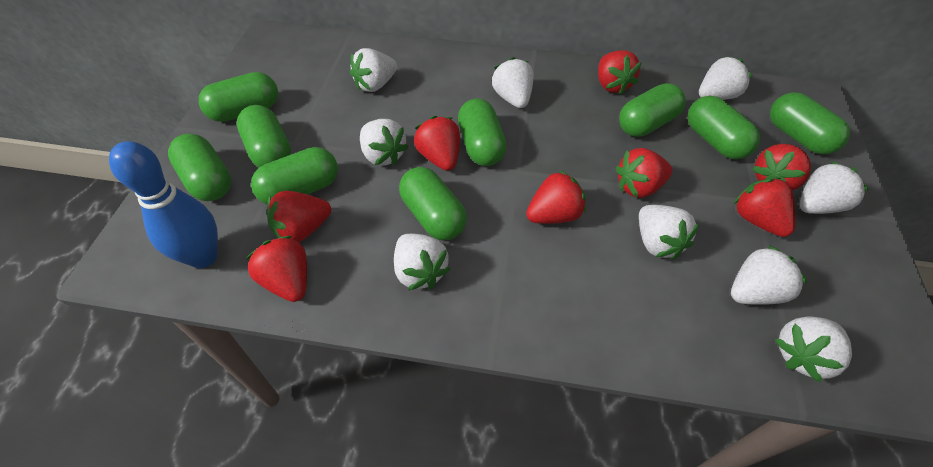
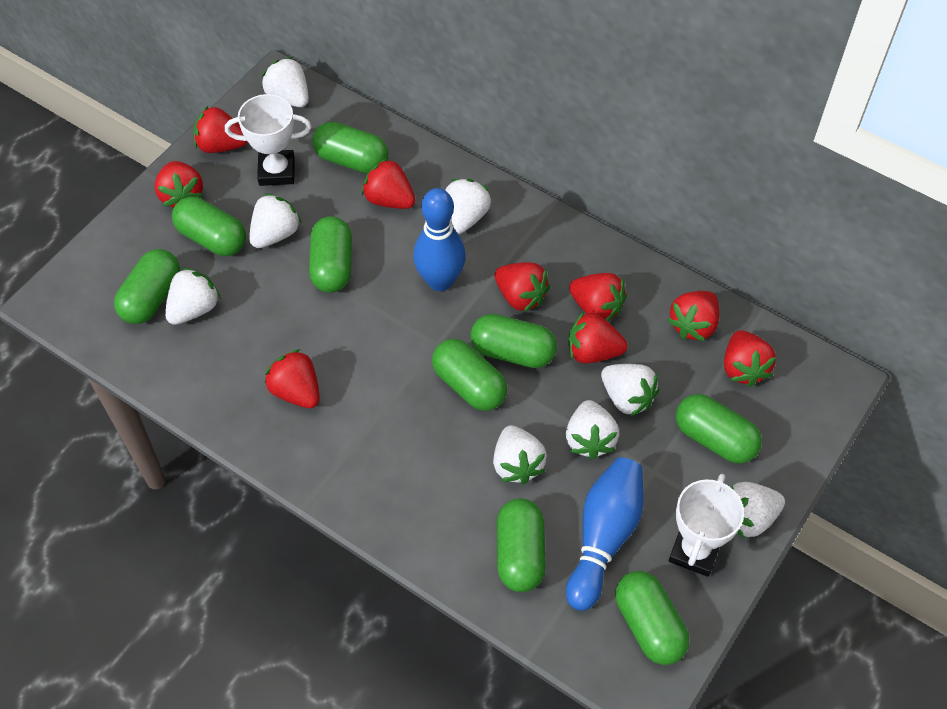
blue bowling pin: [109,141,218,268] = 1 -> [413,188,466,291] [566,457,644,611] = 2
red strawberry: [246,236,307,302] [267,191,331,242] [414,116,460,171] [526,171,586,224] [598,50,642,95] [616,148,673,198] [734,178,796,237] [752,144,811,191] = 8 -> [155,161,203,207] [194,106,248,153] [265,349,320,408] [362,158,416,209] [494,262,550,312] [568,312,628,363] [569,273,627,322] [667,291,719,341] [724,330,776,387] = 9
white strawberry: [350,48,397,92] [360,119,409,166] [394,234,450,290] [492,57,534,108] [639,205,699,260] [699,56,752,100] [731,245,807,305] [775,316,852,382] [800,161,869,214] = 9 -> [165,268,221,325] [249,193,302,248] [262,57,309,107] [445,179,491,234] [493,425,547,485] [566,400,619,460] [601,364,659,417] [731,482,785,538] = 8
white trophy: none = 0 -> [225,94,311,186] [669,474,744,577] = 2

